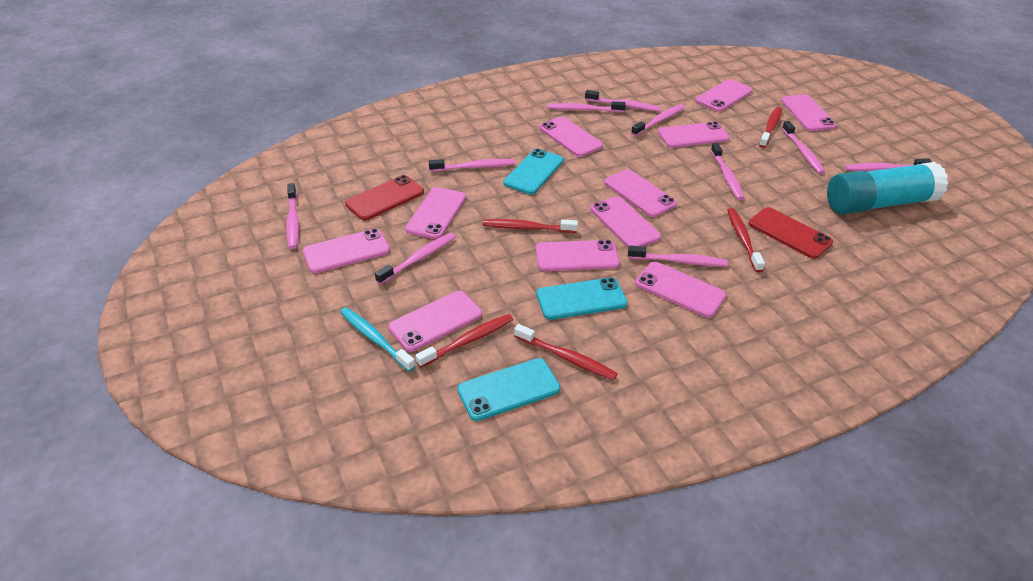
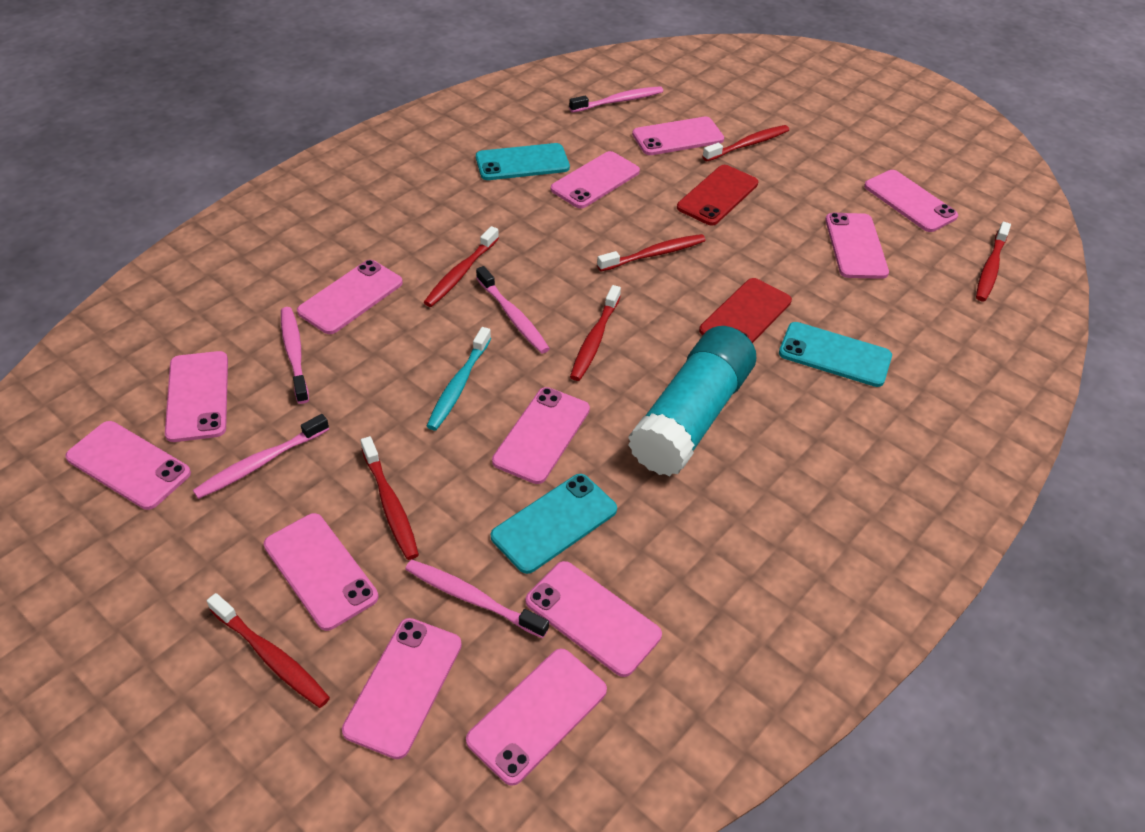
pink phone: [303,228,390,273] [388,291,482,352] [405,187,466,239] [535,240,619,271] [539,117,603,157] [590,196,661,248] [604,169,677,217] [635,262,726,318] [658,121,730,148] [696,79,753,112] [781,94,836,131] = 11 -> [65,421,191,510] [165,351,228,442] [264,513,378,631] [297,260,403,334] [342,618,462,759] [466,649,607,786] [492,387,590,484] [525,561,662,677] [551,151,640,208] [632,117,724,155] [825,213,889,279] [864,170,958,232] = 12
pink toothbrush: [286,183,299,249] [375,233,455,285] [429,159,515,172] [548,101,626,112] [585,90,661,112] [628,246,728,267] [631,104,685,136] [711,143,744,200] [782,121,825,174] [845,159,932,171] = 10 -> [193,414,329,499] [281,307,309,404] [405,560,549,638] [476,266,550,354] [569,86,663,113] = 5
red toothbrush: [415,314,513,368] [483,219,578,233] [514,324,618,380] [727,208,765,272] [759,107,782,148] = 5 -> [207,593,330,708] [361,436,419,560] [424,226,499,307] [570,285,621,381] [597,234,706,271] [702,125,789,161] [976,222,1011,301] = 7

